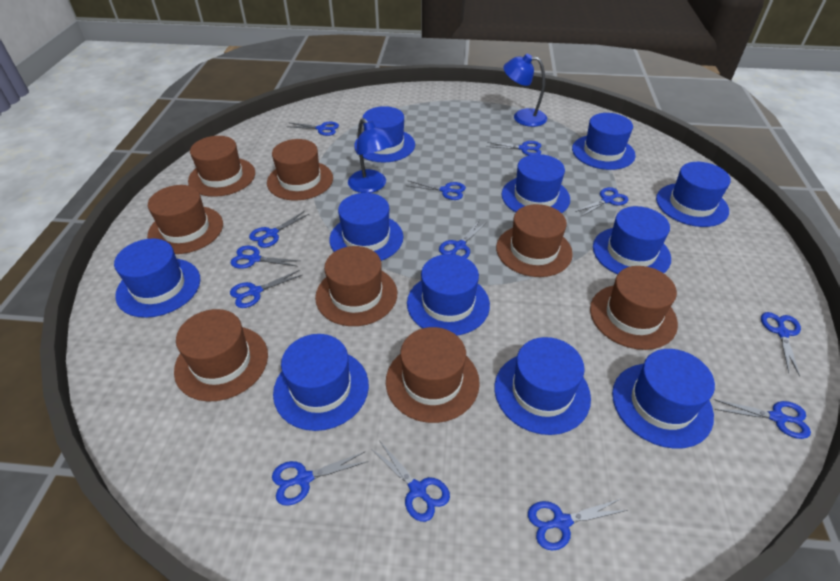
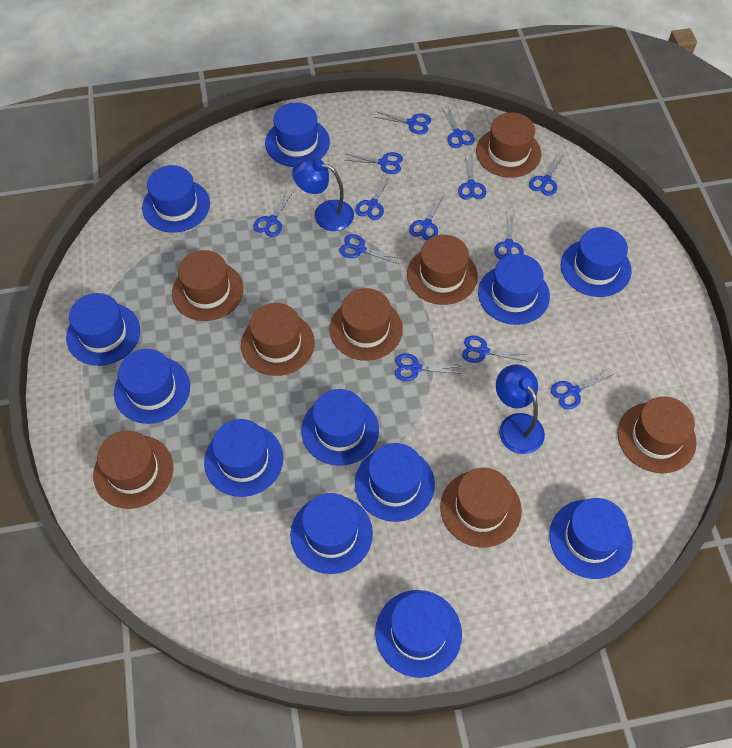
blue hat: [114,238,200,318] [273,334,369,431] [329,193,403,261] [354,106,415,163] [407,254,490,336] [495,337,591,435] [502,154,570,213] [572,113,636,170] [593,206,671,275] [612,349,715,449] [656,162,731,227] = 11 -> [66,293,140,366] [114,349,190,424] [142,165,210,233] [204,419,283,497] [265,103,330,167] [290,493,373,574] [301,389,379,466] [355,443,435,522] [375,590,462,678] [478,254,550,325] [549,498,633,579] [561,227,631,297] = 12

